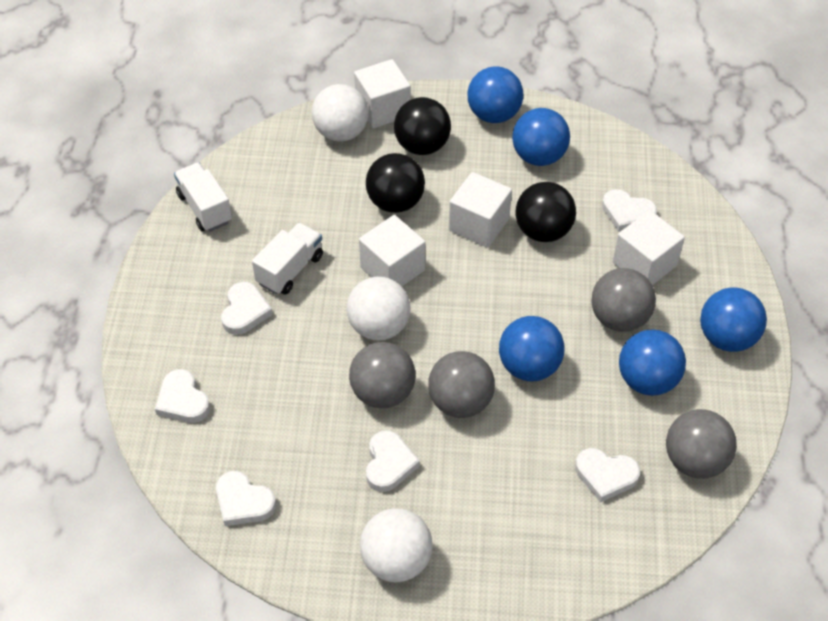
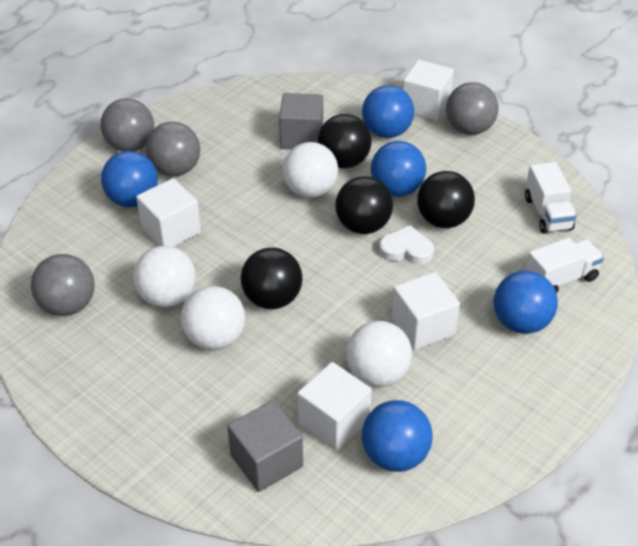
black ball: [366,153,425,213] [394,97,451,155] [516,182,576,242] = 3 -> [241,248,303,309] [318,114,372,168] [336,176,393,234] [417,171,475,228] = 4
grey cube: none = 0 -> [227,400,303,492] [279,93,323,149] = 2
white ball: [312,84,368,141] [347,277,410,340] [360,508,433,582] = 3 -> [133,246,196,307] [181,286,245,350] [283,142,338,198] [346,321,412,387] = 4
white heart: [155,369,210,423] [216,471,276,526] [221,282,273,335] [366,430,420,492] [575,448,640,502] [602,189,657,232] = 6 -> [379,225,434,264] = 1

